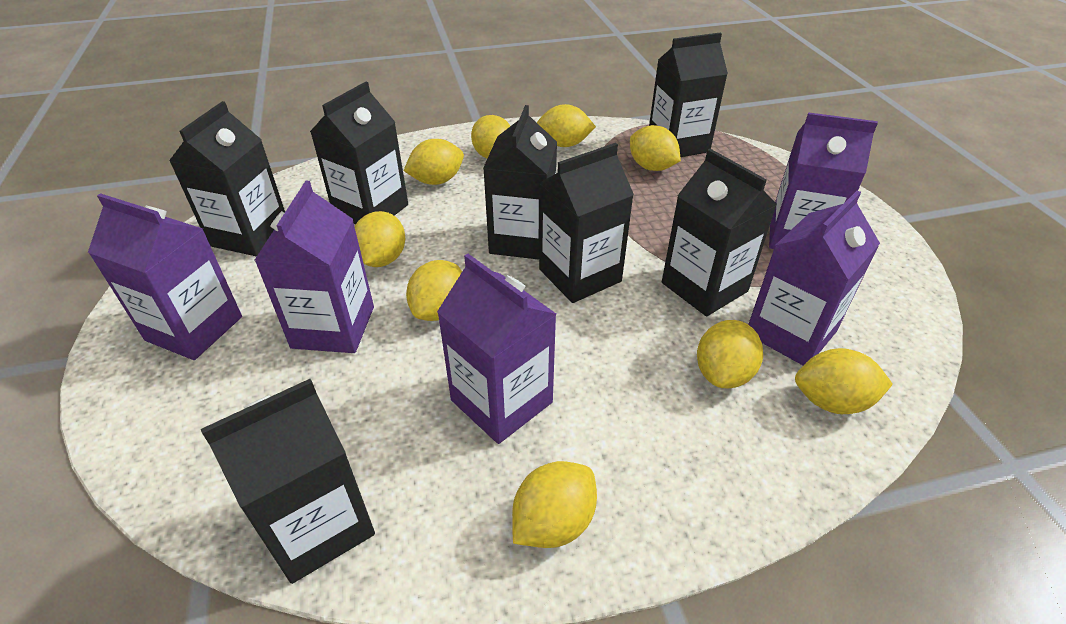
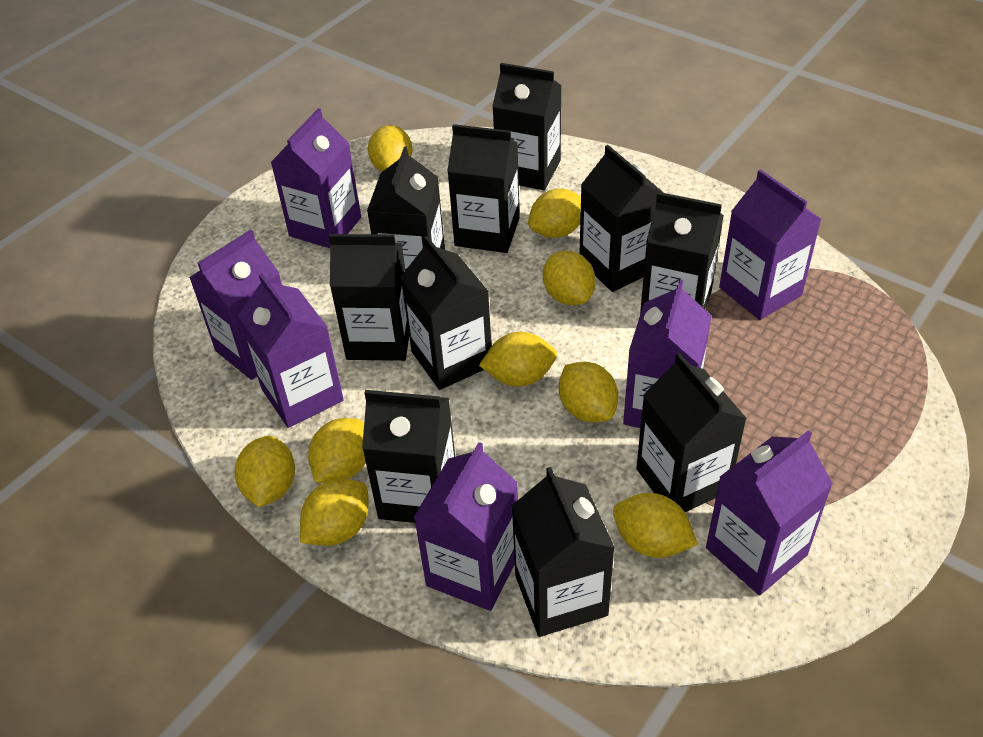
black carton: [169,101,285,256] [201,379,375,584] [310,82,408,224] [483,105,557,260] [539,143,634,303] [649,32,728,157] [662,149,777,316] = 7 -> [329,234,409,361] [362,390,455,523] [367,146,445,270] [400,236,492,390] [447,124,520,253] [492,63,562,190] [512,467,615,637] [579,145,664,292] [636,353,747,512] [640,192,724,314] = 10
purple carton: [88,193,242,360] [254,181,374,353] [437,254,556,444] [748,191,880,365] [769,112,878,249] = 5 -> [189,229,282,380] [238,273,344,428] [270,108,361,248] [413,442,518,611] [623,280,712,428] [706,430,833,595] [719,169,821,320] = 7

